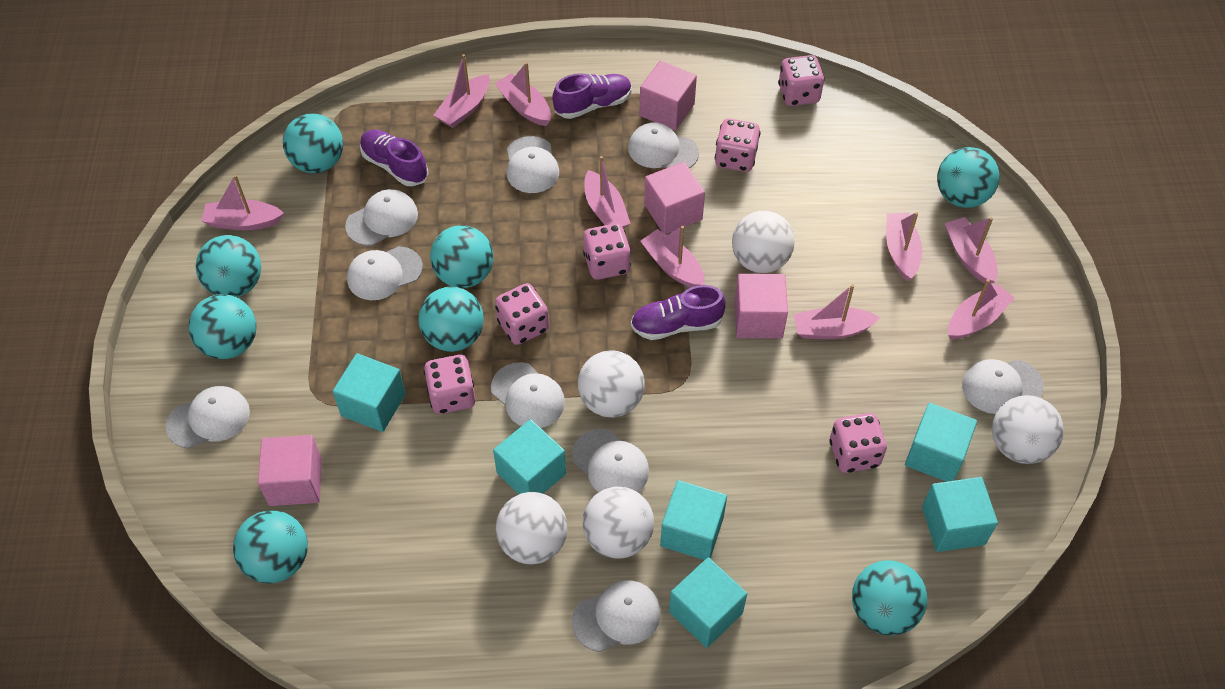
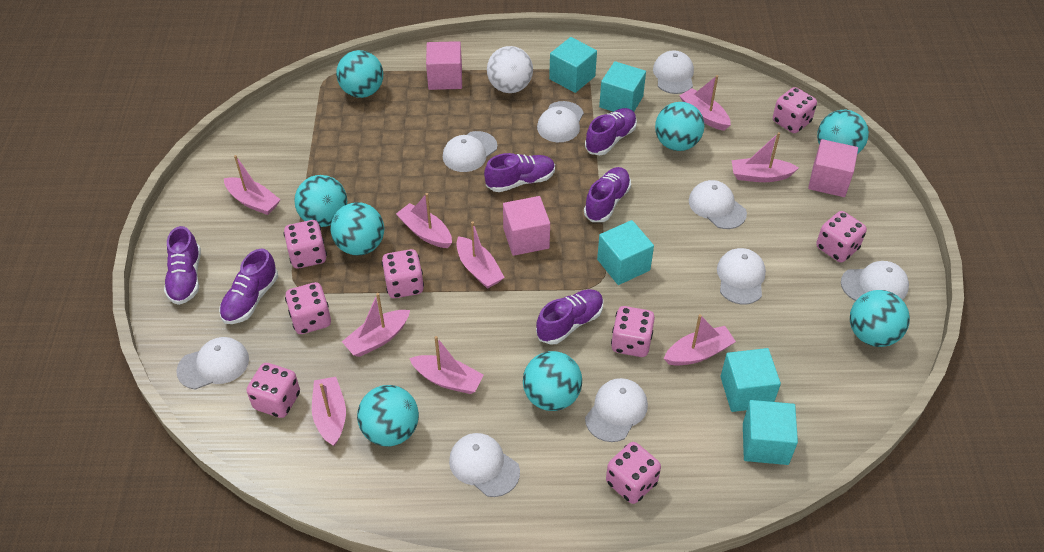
pink cube: [258,435,322,506] [639,61,697,130] [644,162,705,234] [734,274,788,339] = 4 -> [426,41,462,90] [503,196,550,256] [808,139,858,197] = 3
pink dice: [424,355,475,414] [495,283,549,345] [583,223,631,280] [715,118,761,172] [778,55,825,106] [829,413,887,473] = 6 -> [247,363,300,418] [284,220,327,268] [285,282,331,334] [382,249,424,298] [606,442,661,504] [611,306,655,357] [773,87,817,133] [816,211,867,262] = 8
purple shoe: [360,129,428,186] [552,73,632,119] [631,285,726,340] = 3 -> [164,226,201,305] [219,249,278,324] [484,153,555,192] [536,289,604,345] [584,167,631,222] [585,108,637,155] = 6
turquoise cube: [333,353,406,432] [493,419,566,494] [660,480,727,560] [669,557,747,648] [905,403,977,482] [922,477,998,552] = 6 -> [549,37,597,93] [597,220,654,285] [599,61,646,112] [721,348,781,412] [743,400,798,465] = 5
white ball: [496,492,567,564] [578,350,645,417] [583,487,654,559] [732,211,795,273] [992,395,1064,464] = 5 -> [487,46,533,93] = 1

